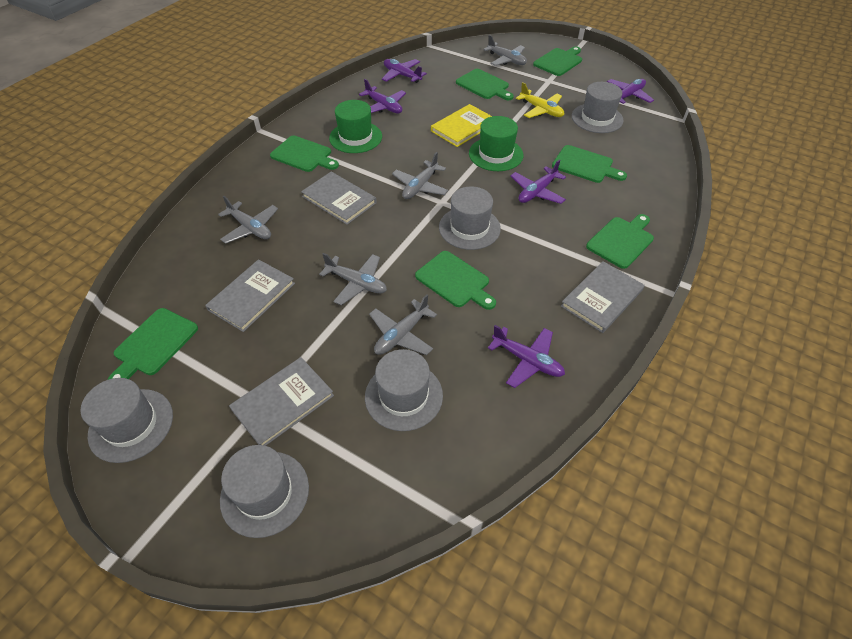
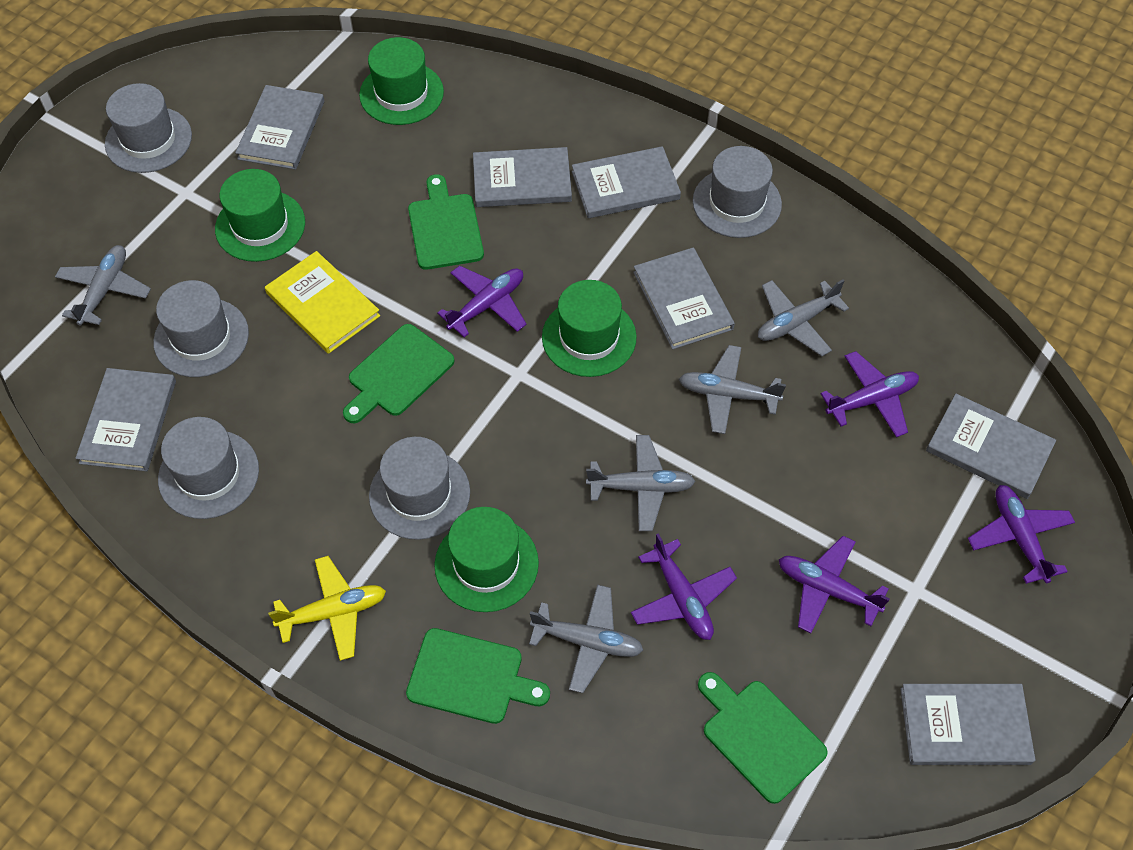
green cutting board: [108,308,198,380] [270,136,339,172] [415,251,496,310] [456,69,514,100] [533,46,582,76] [552,145,627,183] [586,214,654,269] = 7 -> [343,324,454,423] [406,628,550,724] [408,174,484,270] [698,672,828,804] = 4
green hat: [329,100,382,153] [469,116,523,171] = 2 -> [215,169,305,262] [359,37,444,125] [434,507,539,612] [542,280,637,377] = 4
grey book: [205,259,295,332] [229,357,334,446] [301,172,377,225] [561,261,644,333] = 4 -> [76,368,176,471] [235,85,324,170] [473,147,572,207] [572,146,681,218] [633,247,735,350] [900,684,1035,765] [926,394,1056,499] = 7

